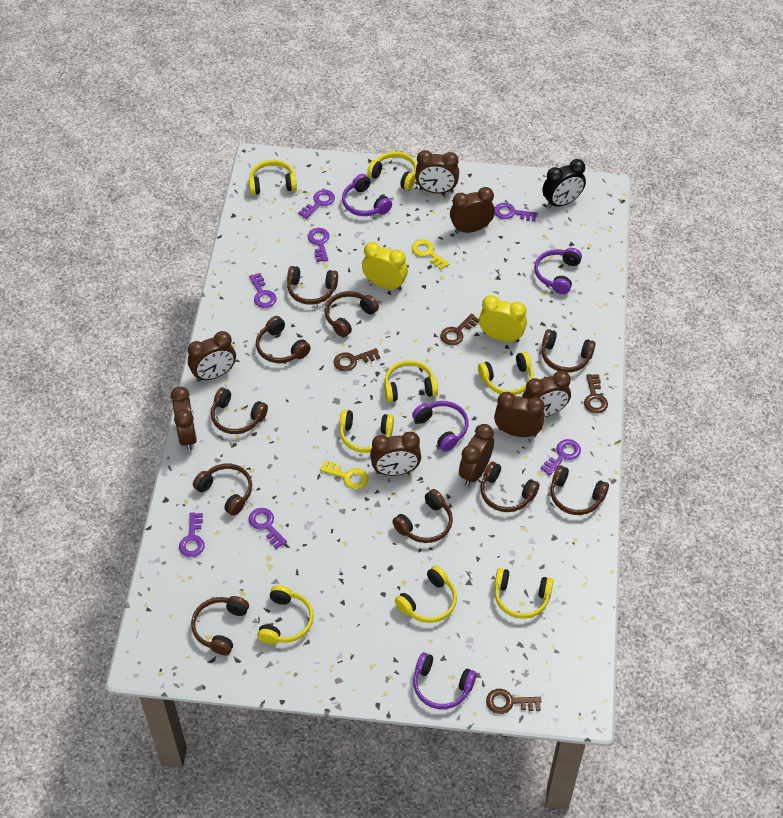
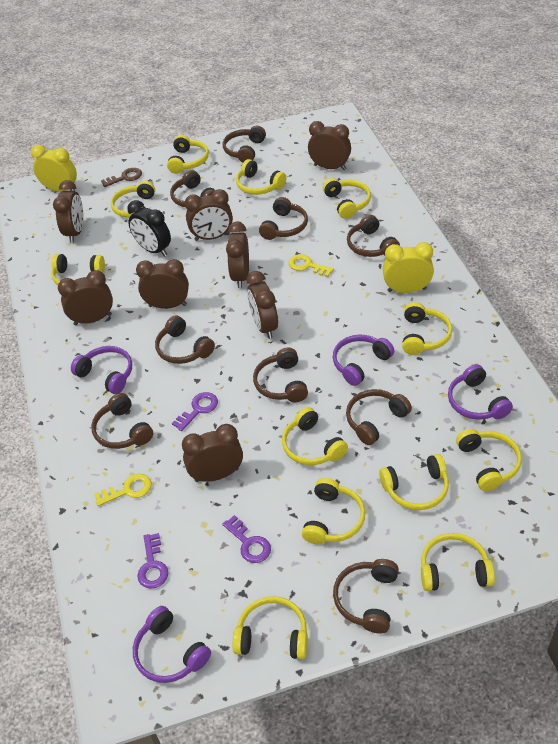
brown headphones: [191,596,249,655] [193,463,252,516] [211,387,268,434] [256,316,311,363] [287,266,338,305] [325,291,379,338] [392,489,453,543] [480,462,539,512] [541,329,595,373] [550,465,609,515] = 10 -> [91,393,153,449] [155,315,215,364] [170,170,215,207] [223,126,266,163] [253,348,308,402] [259,197,308,240] [333,559,399,633] [346,389,412,445] [347,215,400,257] = 9
brown key: [333,348,380,372] [440,314,479,345] [486,689,541,714] [584,374,608,413] = 4 -> [101,168,142,187] = 1
purple key: [179,512,205,557] [249,273,277,308] [249,508,287,549] [298,190,335,219] [308,228,330,262] [495,203,538,222] [540,439,581,476] = 7 -> [137,533,168,589] [172,392,218,431] [222,515,271,563] = 3
yellow headphones: [249,160,297,195] [257,585,314,644] [339,410,394,453] [367,152,417,190] [384,360,438,402] [395,565,457,623] [478,352,533,395] [494,568,553,619] = 8 -> [51,254,105,285] [111,181,155,218] [167,135,209,174] [233,596,308,659] [236,159,286,195] [282,407,348,465] [302,478,365,544] [323,178,371,219] [379,454,449,510] [402,302,452,355] [421,533,495,591] [456,429,522,491] = 12

